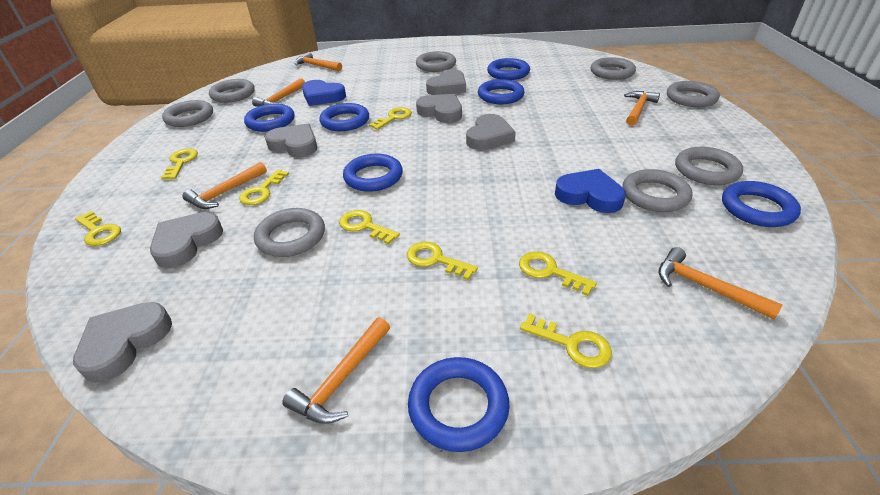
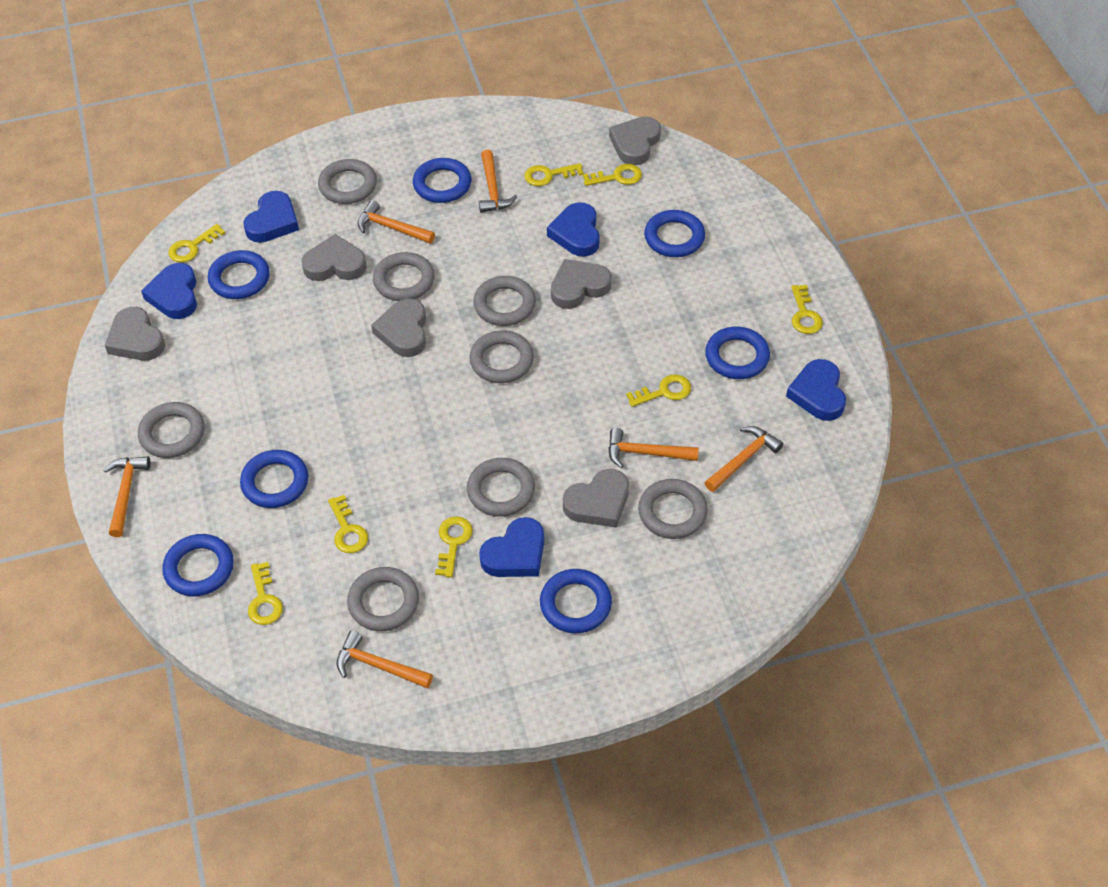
blue heart: [302,80,346,106] [555,169,626,213] = 2 -> [141,263,197,319] [243,191,299,243] [479,517,544,577] [547,202,600,257] [786,359,846,421] = 5

